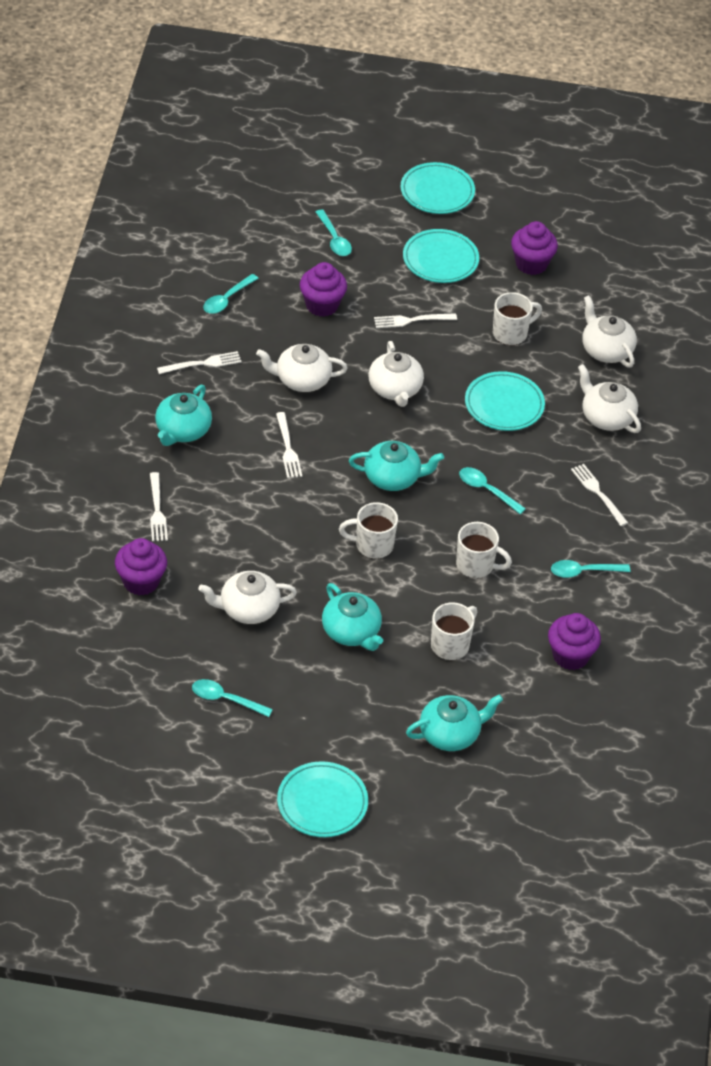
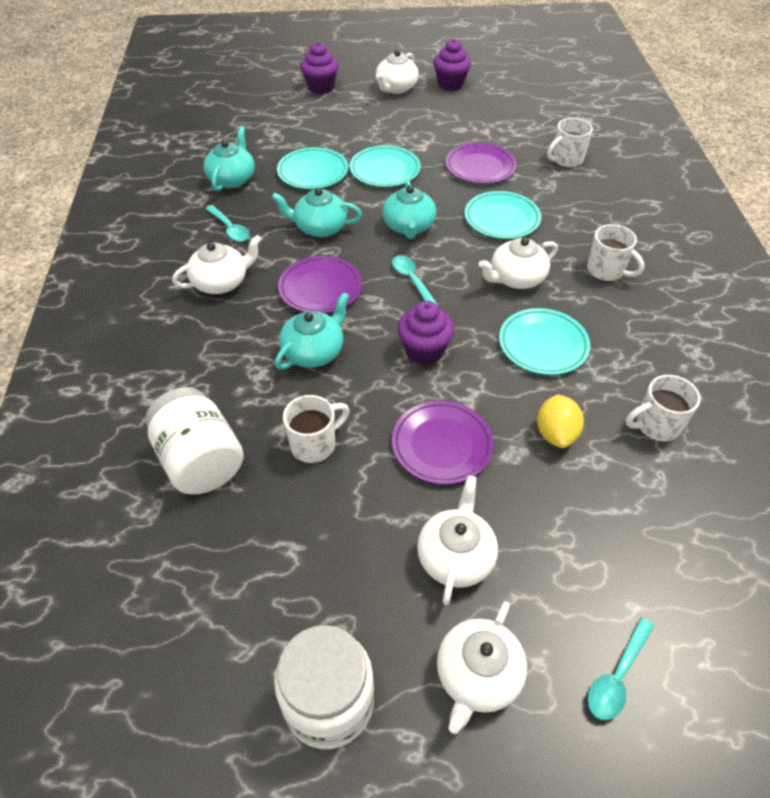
purple cupcake: [115,538,167,596] [300,262,347,317] [511,221,558,275] [548,613,601,670] = 4 -> [300,42,339,94] [397,301,454,365] [433,39,471,91] = 3
purple plate: none = 0 -> [278,256,362,314] [392,400,493,485] [446,142,517,184] = 3
turquoise spoon: [192,679,273,717] [203,274,259,314] [316,209,352,256] [459,467,526,514] [551,560,630,578] = 5 -> [205,205,250,242] [392,255,439,306] [588,618,654,720] = 3
white fork: [150,472,168,541] [157,351,242,374] [276,412,302,478] [374,313,457,328] [571,464,628,526] = 5 -> none = 0
white jar: none = 0 -> [146,387,244,494] [274,625,374,749] = 2
yellow lemon: none = 0 -> [537,395,584,448] = 1

